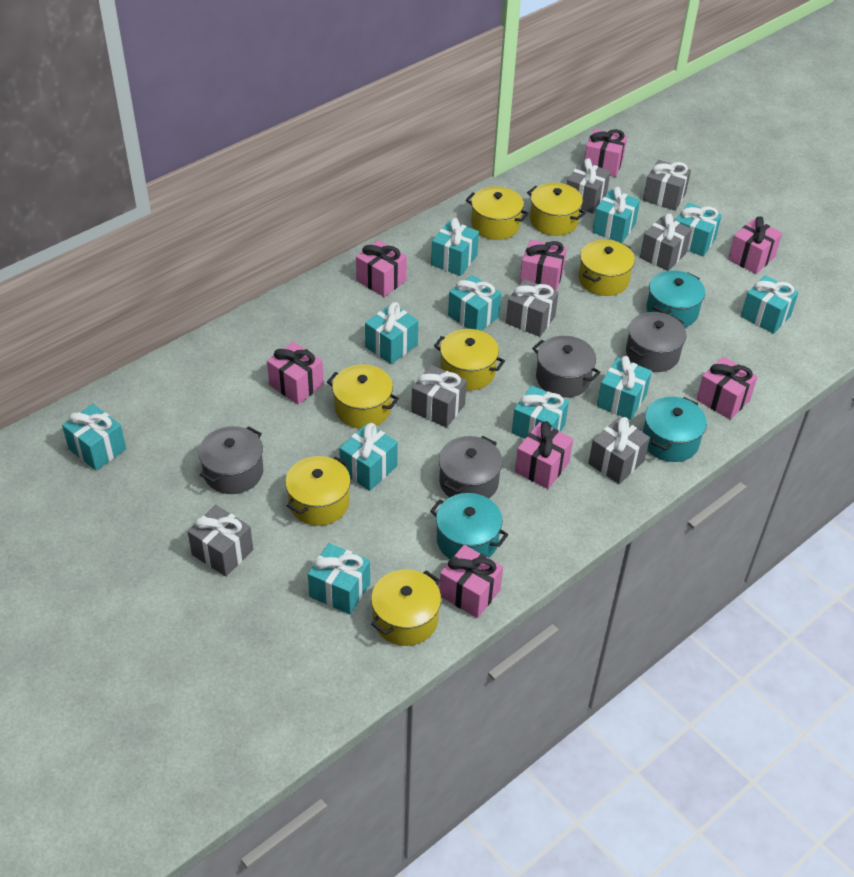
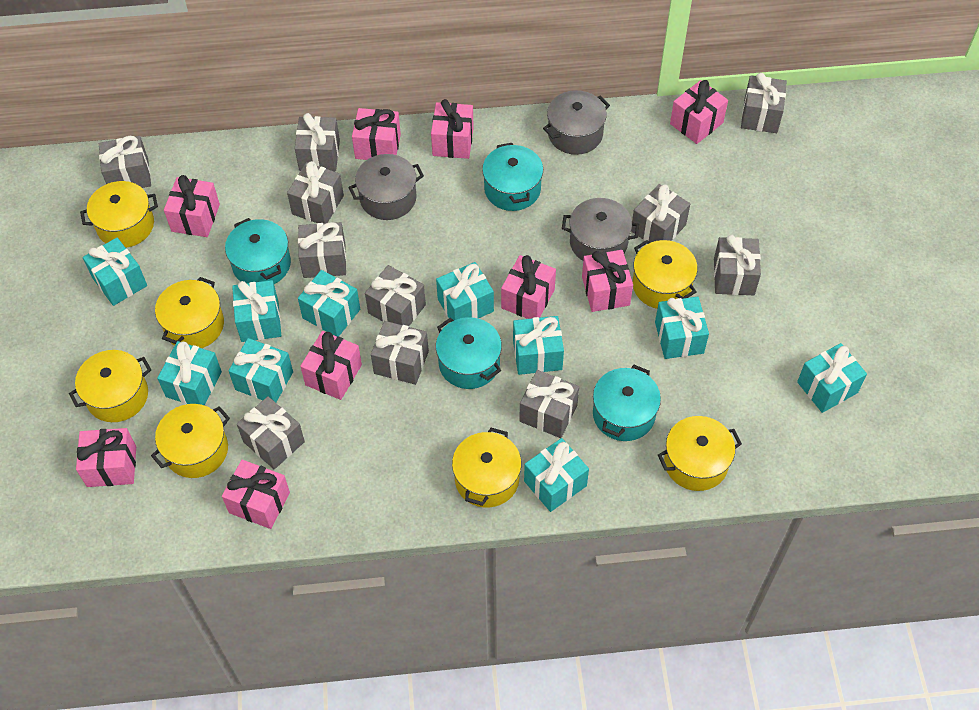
grey gift: [188,505,253,577] [411,365,467,428] [506,279,558,337] [567,158,611,214] [588,417,650,484] [640,213,692,271] [643,160,691,211] = 7 -> [99,136,151,188] [237,396,305,469] [287,161,344,223] [295,113,340,172] [298,222,346,278] [365,265,426,326] [371,321,429,385] [519,370,579,438] [631,184,690,243] [714,235,761,295] [741,73,787,133] = 11
grey pot: [199,426,263,494] [439,436,503,499] [532,336,601,398] [626,312,686,372] = 4 -> [348,154,424,220] [543,90,610,155] [562,198,639,261] = 3
pink gift: [267,342,324,404] [356,240,407,297] [439,545,503,618] [515,421,573,489] [520,239,567,291] [584,129,627,177] [696,357,758,420] [728,216,782,274] = 8 -> [76,428,136,487] [164,175,220,237] [222,460,290,529] [300,331,362,400] [352,108,401,160] [431,99,474,159] [501,255,556,319] [582,250,633,312] [670,80,728,144] = 9
turquoise gift: [62,404,126,471] [308,543,370,614] [339,423,398,491] [365,302,418,364] [431,218,479,276] [448,275,501,331] [512,385,569,439] [592,187,640,243] [597,356,652,420] [675,203,722,256] [741,275,799,334] = 11 -> [83,238,147,306] [157,341,222,405] [229,338,293,403] [232,280,281,342] [298,270,360,337] [436,262,494,320] [513,316,564,375] [524,438,589,512] [655,297,709,359] [797,343,867,413] = 10
turquoise pot: [430,493,508,559] [643,397,707,462] [646,271,705,327] = 3 -> [225,218,291,284] [436,317,502,389] [482,143,543,211] [593,365,661,441] = 4

